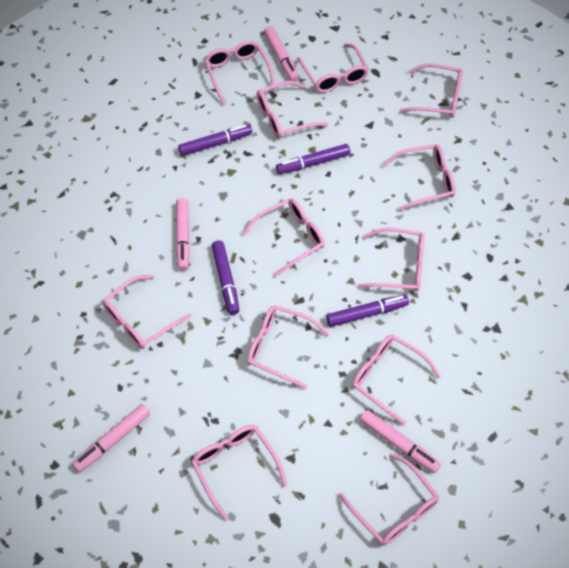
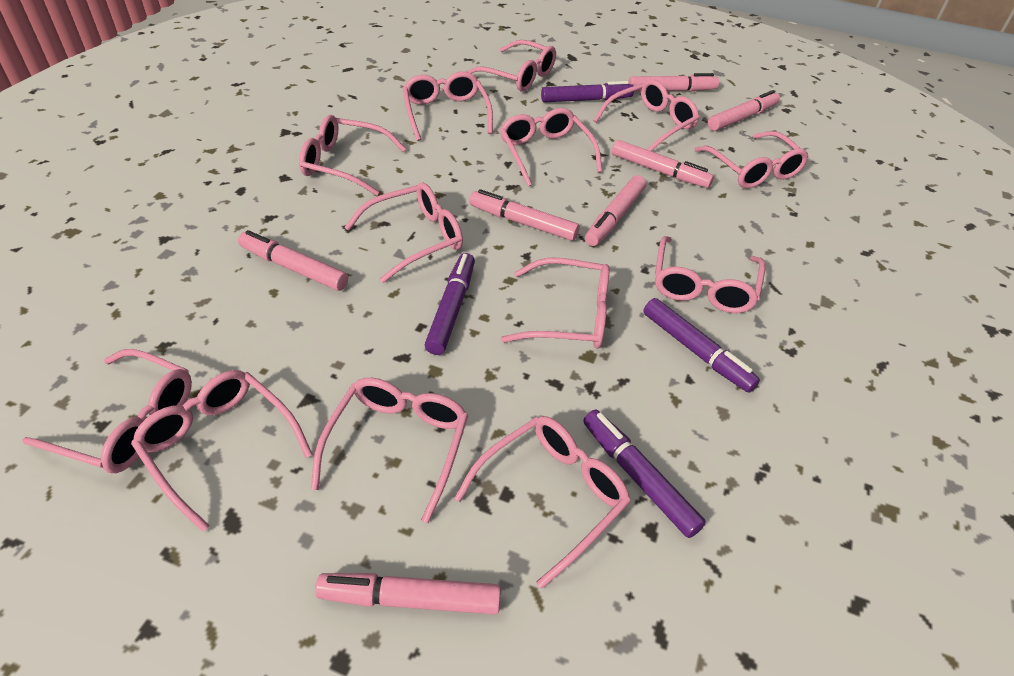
pink glasses: [102,275,192,349] [191,425,287,521] [204,41,275,104] [243,199,325,277] [247,305,329,389] [257,81,328,138] [297,43,369,93] [339,453,439,546] [352,335,441,425] [358,228,425,291] [383,144,455,211] [400,63,463,118] = 12 -> [22,349,192,473] [131,370,313,532] [299,115,406,196] [311,378,468,523] [344,183,463,283] [403,72,493,141] [454,416,631,589] [466,40,556,92] [500,108,602,187] [501,257,610,349] [593,79,700,151] [655,236,765,313] [694,131,809,189] = 13
pink marker: [72,404,150,473] [176,198,190,271] [264,26,299,81] [360,410,441,473] = 4 -> [238,230,348,291] [315,573,501,615] [469,189,580,241] [585,175,646,246] [612,140,714,188] [628,73,719,92] [708,90,780,131] = 7

